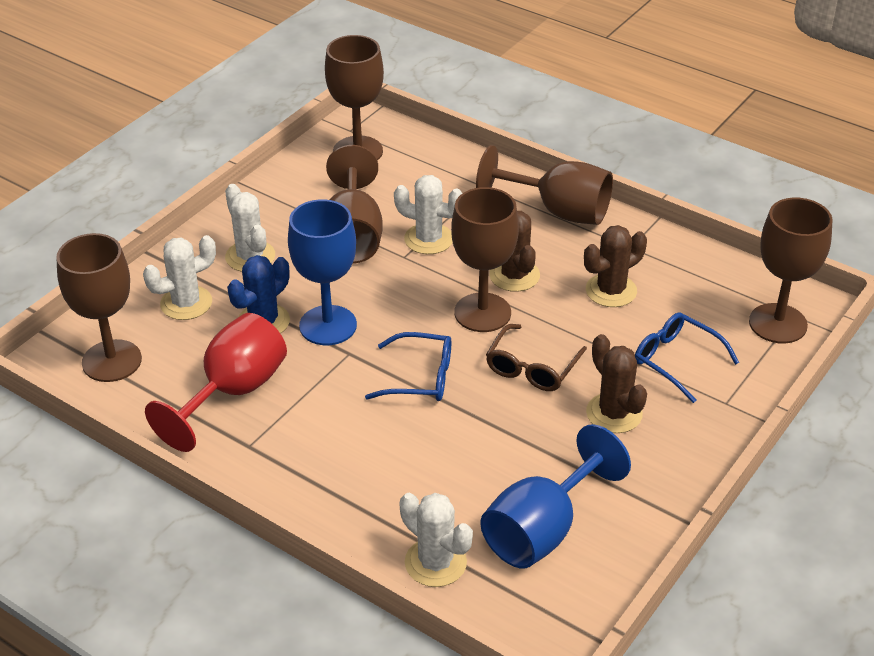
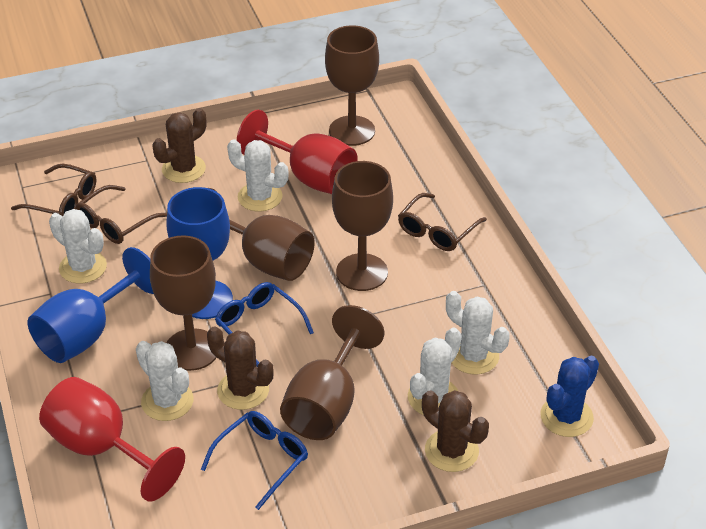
brown glasses: [486,324,587,391] = 1 -> [11,164,96,217] [75,185,167,244] [398,193,487,251] = 3
brown goblet: [56,233,142,382] [325,35,384,161] [326,145,383,263] [451,187,519,332] [476,145,613,225] [749,198,833,344] = 6 -> [150,235,217,371] [209,188,315,281] [280,305,385,440] [325,25,379,146] [332,161,393,291] = 5
red goblet: [145,313,287,452] = 1 -> [39,377,185,502] [237,110,358,194] = 2
white cactus: [143,235,216,320] [225,184,275,272] [394,175,462,254] [400,493,473,587] = 4 -> [49,209,107,284] [136,341,194,421] [227,139,288,212] [408,328,462,415] [446,291,510,375] = 5

